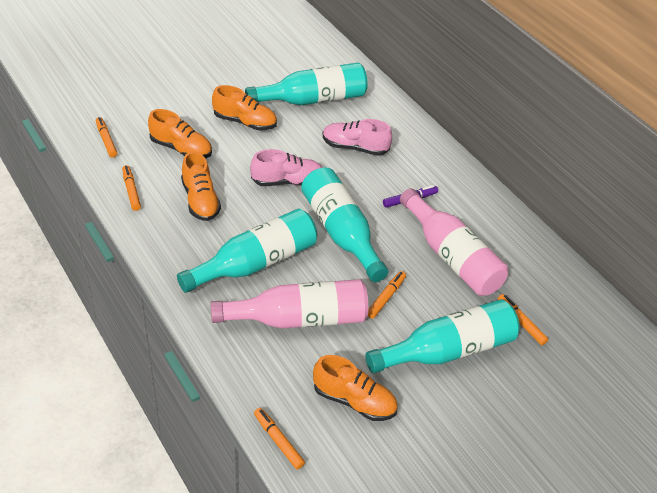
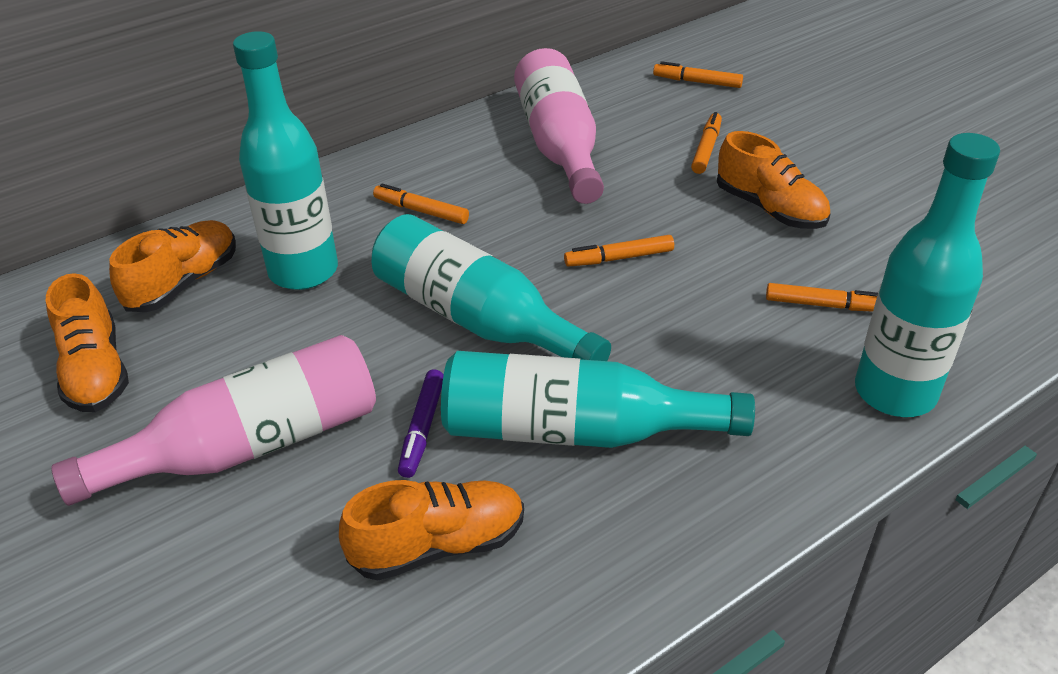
pink shoe: [250,149,322,186] [323,119,392,156] = 2 -> none = 0

